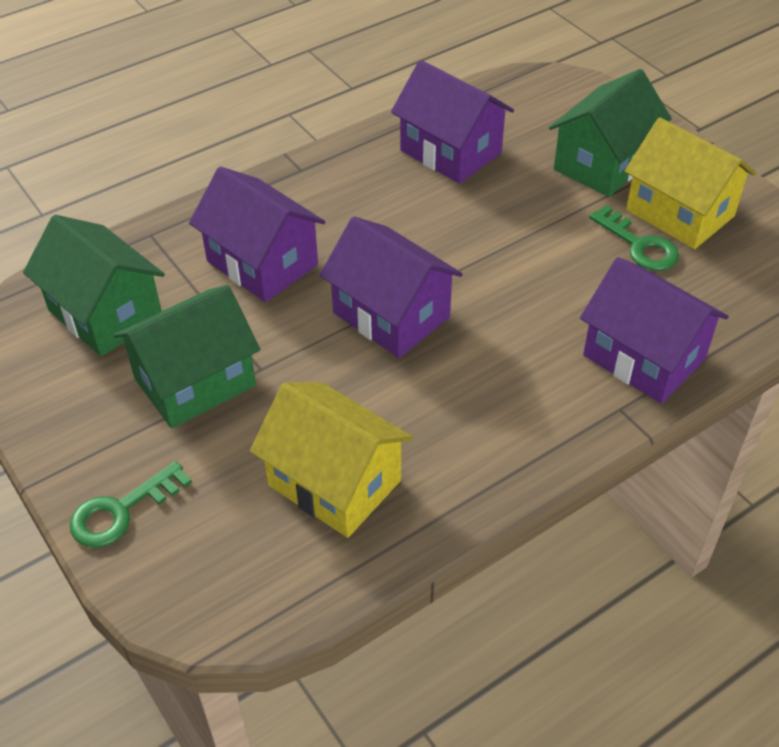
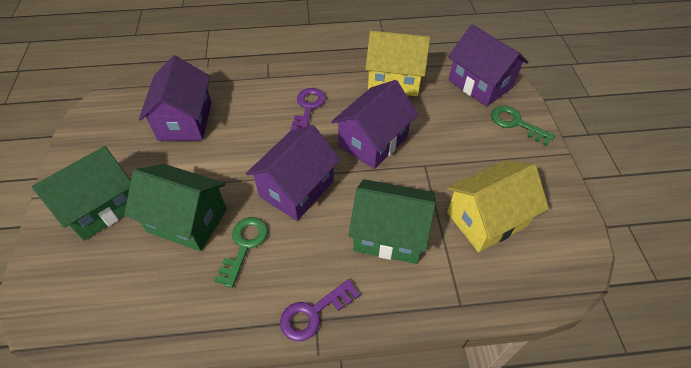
purple key: none = 0 -> [280,279,360,341] [290,88,326,131] = 2

